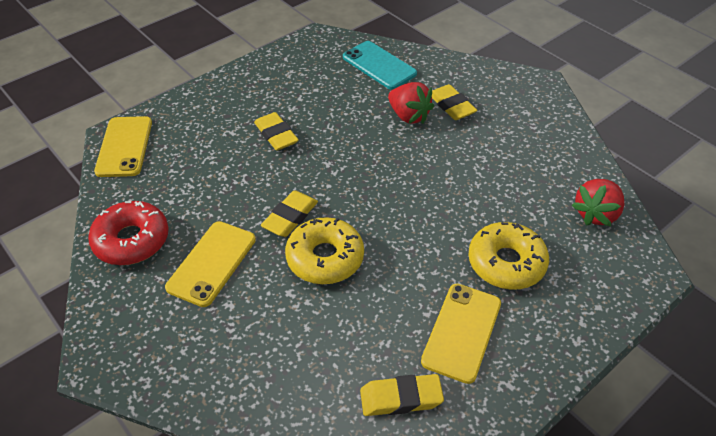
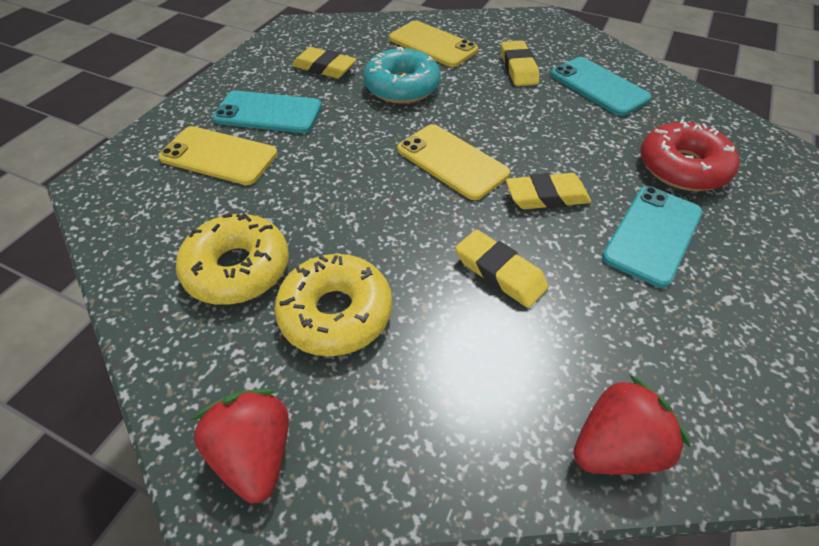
turquoise donut: none = 0 -> [364,47,441,103] = 1
turquoise phone: [343,41,417,90] = 1 -> [213,90,322,133] [550,57,652,116] [602,187,703,288] = 3

